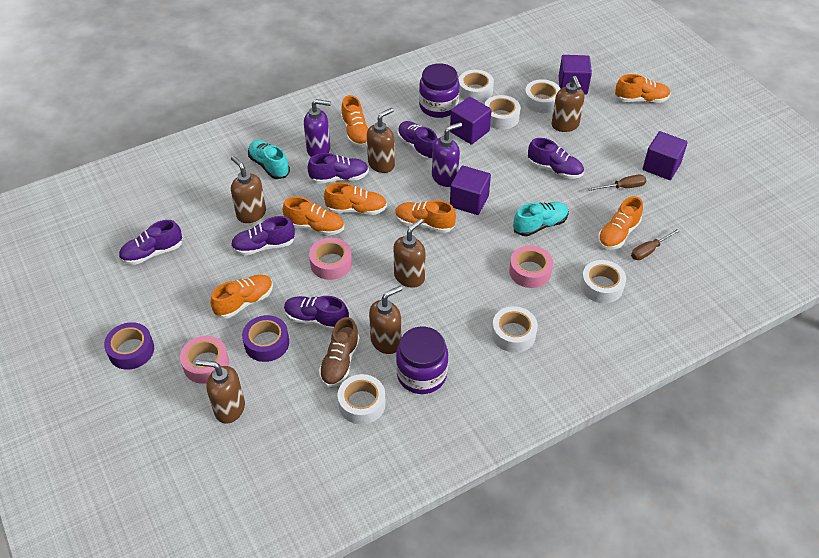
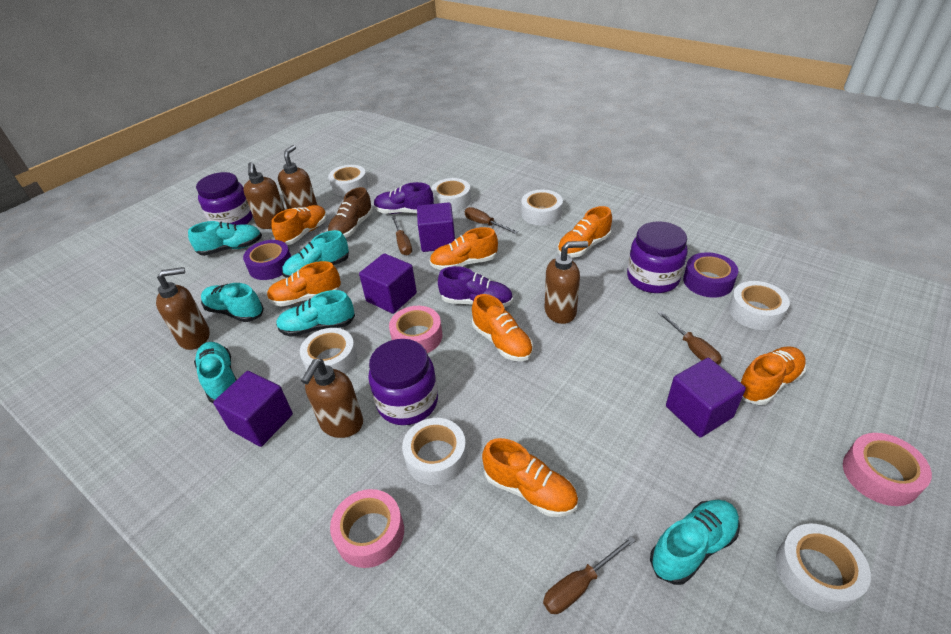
brown screwdriver: [588,175,646,191] [631,228,681,260] = 2 -> [392,216,412,255] [465,207,518,234] [543,536,636,614] [658,311,722,365] = 4
brown soap dispenser: [196,360,245,424] [231,156,266,223] [367,108,395,173] [369,286,402,354] [394,218,425,288] [552,76,585,132] = 6 -> [156,267,210,350] [243,162,285,229] [278,145,317,209] [301,359,363,438] [545,241,588,324] = 5
purple jar: [396,327,448,394] [419,63,460,118] = 2 -> [196,172,253,225] [368,339,438,425] [627,221,688,293] = 3
purple shoe: [119,220,182,265] [231,216,295,255] [284,296,349,330] [308,153,369,184] [398,121,438,160] [528,138,584,179] = 6 -> [374,182,434,214] [438,266,513,307] = 2
purple soap dispenser: [304,99,331,157] [432,122,462,187] = 2 -> none = 0
turquoise shoe: [248,140,290,179] [513,202,569,236] = 2 -> [188,221,262,256] [194,342,237,403] [201,283,264,322] [276,290,355,337] [282,230,349,278] [650,500,740,585] = 6
white tape: [338,374,386,425] [459,70,494,102] [484,95,521,130] [492,306,538,353] [524,79,561,113] [580,260,626,303] = 6 -> [300,328,357,374] [328,165,368,196] [402,418,467,485] [431,178,471,212] [521,190,563,225] [729,281,790,330] [775,524,871,612] = 7

